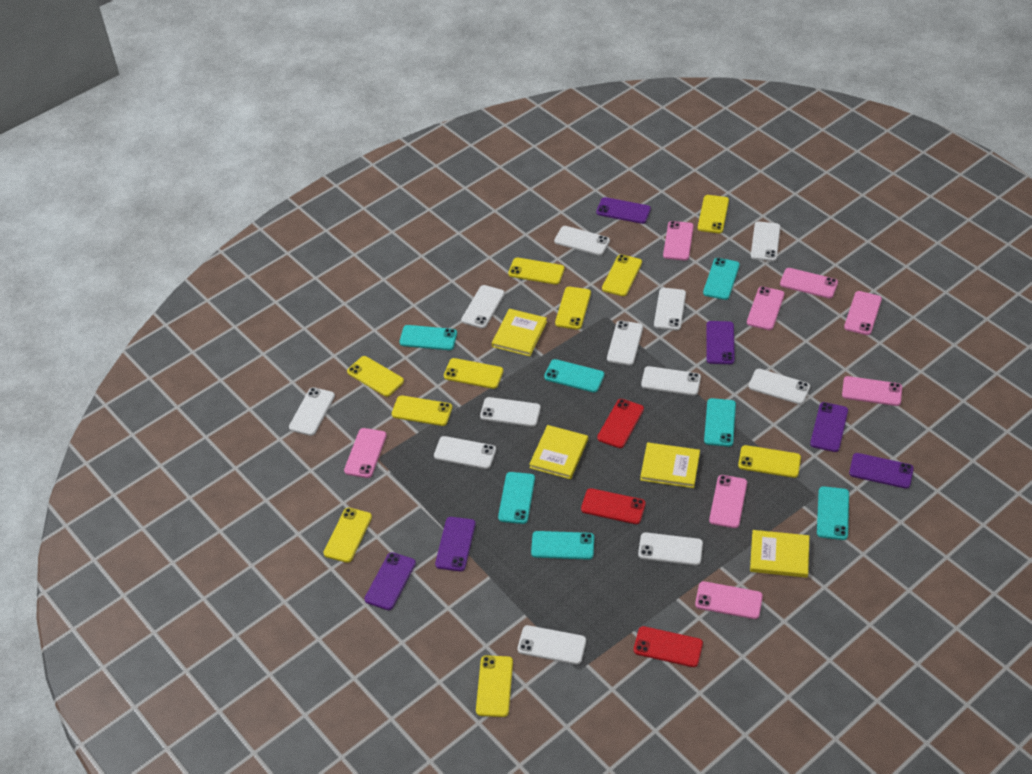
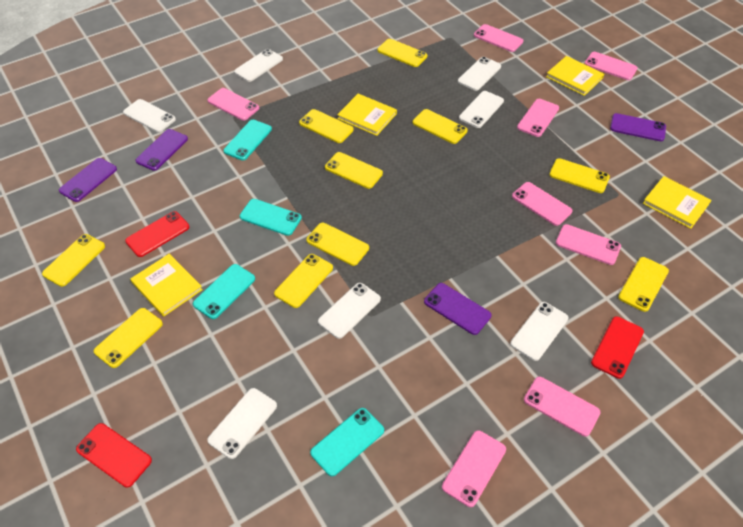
purple phone: [364,552,416,610] [435,517,476,571] [596,197,651,224] [706,321,735,364] [810,402,848,452] [849,453,914,489] = 6 -> [59,158,117,202] [135,129,188,171] [424,283,491,335] [610,113,666,141] = 4
turquoise phone: [399,325,457,350] [498,472,535,524] [531,531,594,560] [544,359,605,393] [703,258,740,300] [704,398,736,447] [817,486,849,540] = 7 -> [193,264,255,319] [223,120,272,160] [240,199,302,236] [310,408,384,476] = 4
white phone: [289,387,335,436] [434,436,496,469] [461,285,505,328] [480,397,541,427] [518,625,586,664] [554,226,610,256] [607,321,643,365] [638,532,703,565] [641,366,701,396] [654,288,686,330] [749,369,810,404] [751,222,781,261] = 12 -> [123,99,176,132] [207,388,277,459] [234,49,283,82] [318,283,381,339] [458,57,501,91] [459,91,504,128] [510,302,569,361] = 7

